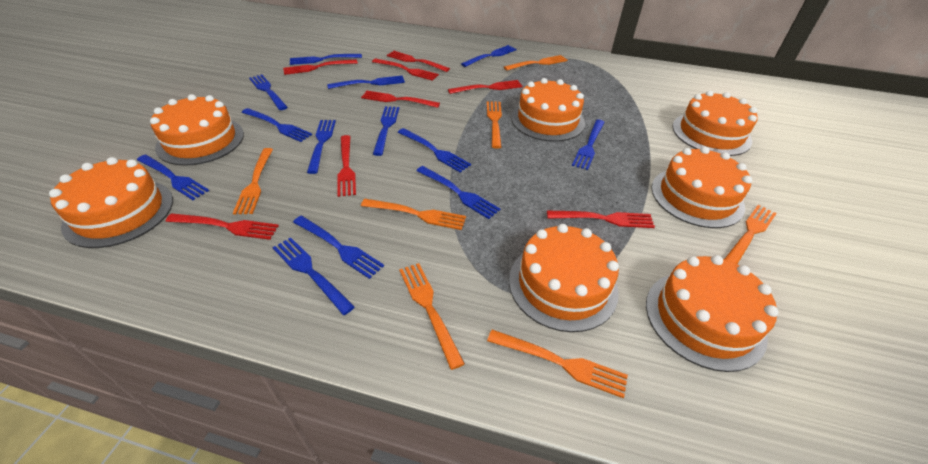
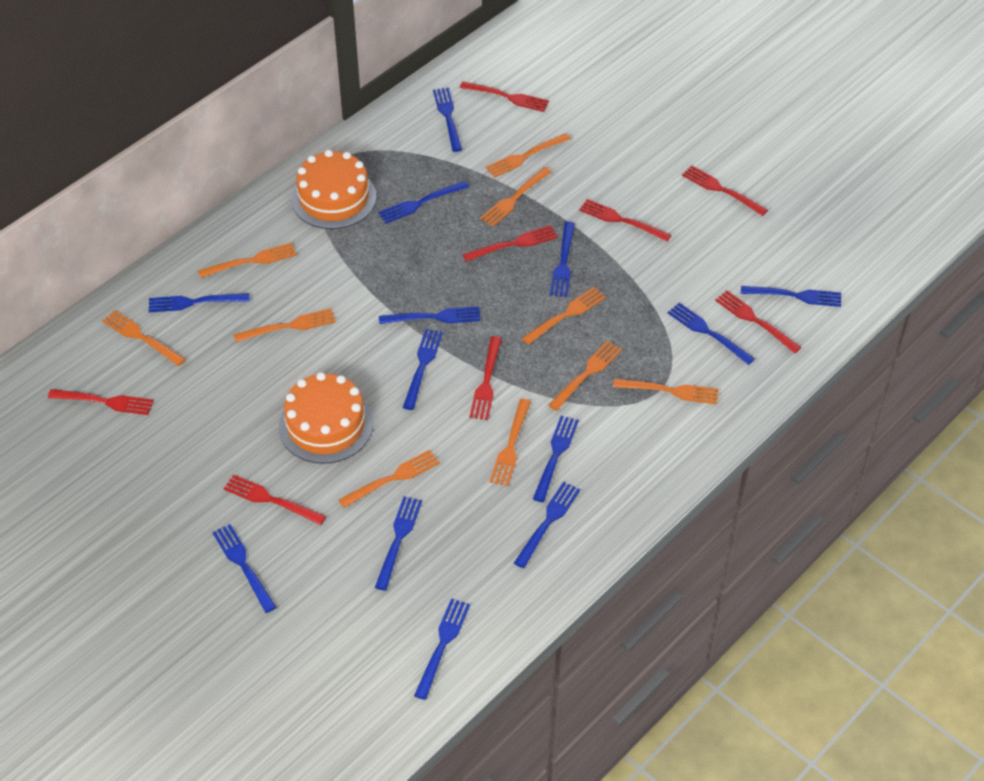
orange cake: [49,157,173,248] [150,94,244,166] [509,224,619,332] [511,78,585,142] [646,255,779,372] [651,147,752,228] [672,91,758,156] = 7 -> [279,372,373,464] [291,150,376,229] = 2
orange fork: [233,148,273,214] [361,199,466,230] [399,263,465,370] [487,101,502,149] [487,329,628,398] [504,55,568,71] [725,205,777,264] = 7 -> [102,310,186,366] [198,243,297,278] [233,308,336,342] [339,450,440,508] [480,167,551,227] [486,133,571,178] [489,399,531,487] [522,287,606,345] [548,341,622,411] [613,379,718,404] = 10

